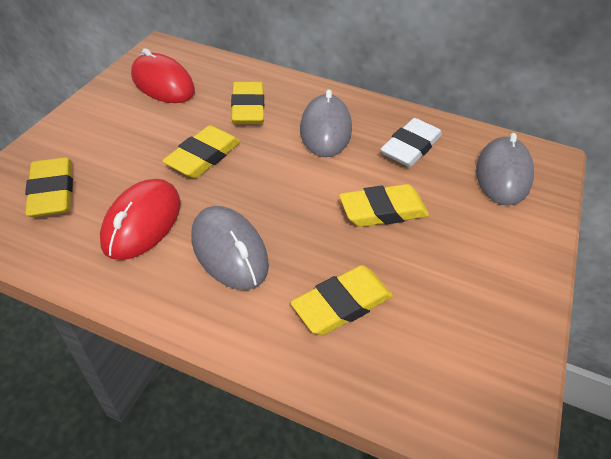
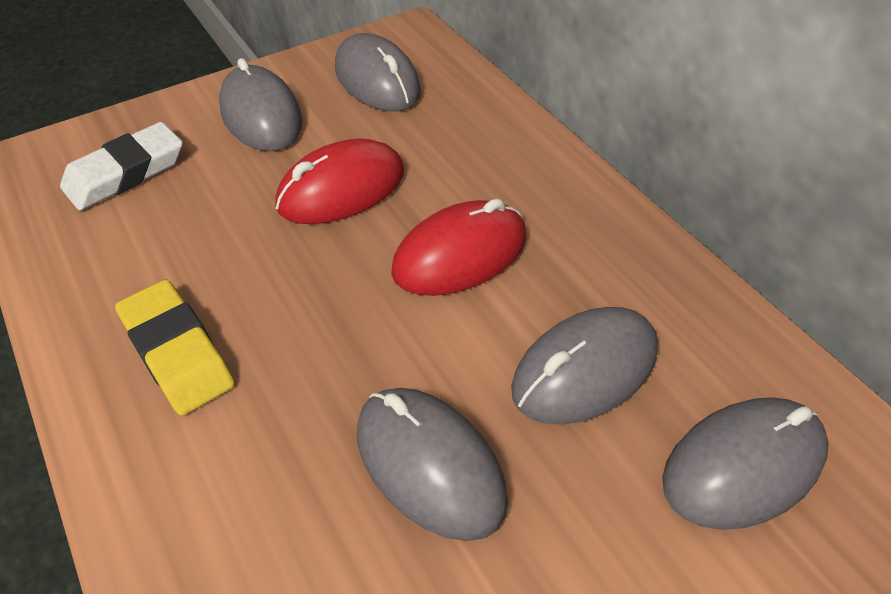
grey mouse: [191,206,269,290] [300,89,352,157] [476,133,534,205] = 3 -> [219,58,303,151] [335,33,421,111] [357,388,508,541] [511,307,658,425] [662,397,829,530] = 5
yellow eraser: [25,157,73,217] [162,125,240,178] [231,82,264,124] [290,265,393,335] [339,184,429,227] = 5 -> [115,280,235,416] = 1

